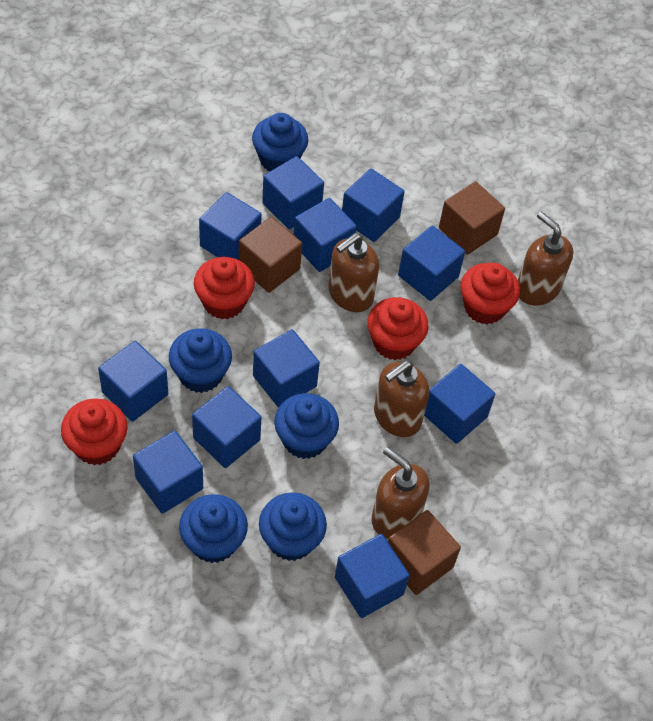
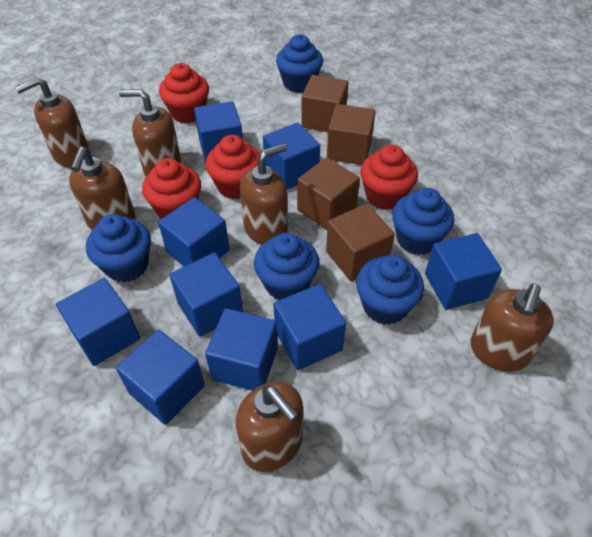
blue cube: [98,341,168,422] [133,431,203,514] [192,386,261,468] [199,192,262,260] [253,329,320,408] [262,156,324,229] [294,198,357,272] [335,534,410,618] [342,168,405,242] [398,226,465,301] [424,364,495,444] = 11 -> [56,278,140,366] [116,330,205,425] [158,197,230,266] [170,252,243,337] [194,101,243,163] [205,308,278,391] [263,122,320,190] [273,284,346,370] [425,233,502,310] = 9
brown cube: [239,217,302,293] [388,510,461,595] [439,181,505,255] = 3 -> [297,157,360,230] [301,75,348,132] [326,204,395,281] [327,104,376,165] = 4
brown soap dispenser: [328,233,379,312] [371,447,430,539] [374,361,429,437] [518,211,573,306] = 4 -> [15,77,90,168] [69,147,136,231] [119,89,182,176] [236,382,303,472] [240,143,288,245] [470,283,554,372] = 6

